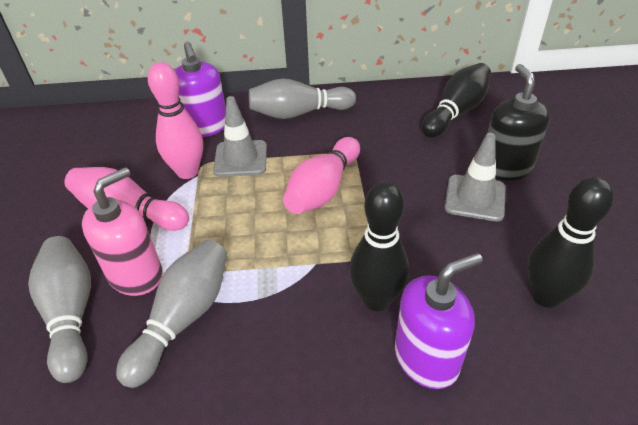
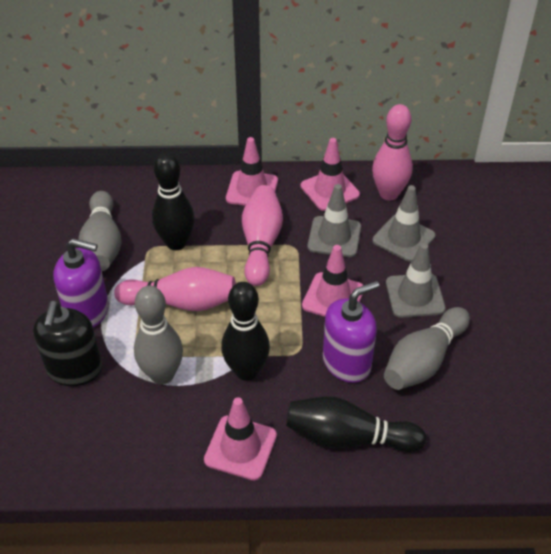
grey traffic cone: [213,96,267,177] [445,133,506,222] = 2 -> [307,184,361,257] [372,185,435,262] [386,243,446,318] = 3
pink soap dispenser: [82,167,163,296] = 1 -> none = 0
pink traffic cone: none = 0 -> [204,397,277,480] [226,137,278,205] [301,138,360,211] [302,245,363,317] = 4

